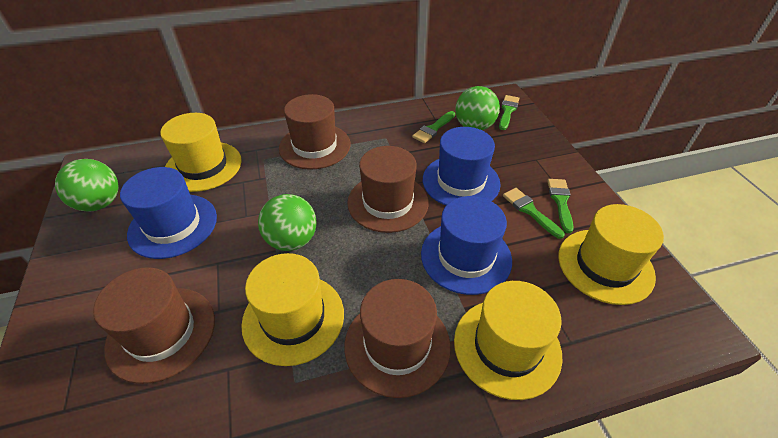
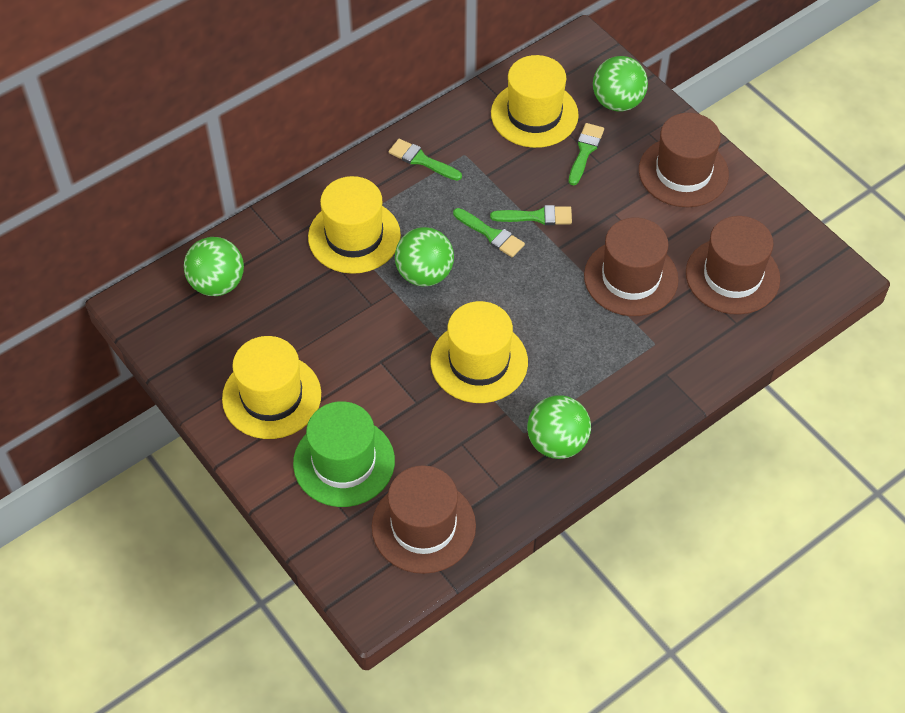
blue hat: [120,167,217,259] [421,196,512,295] [423,127,501,205] = 3 -> none = 0
green ball: [55,159,118,211] [258,194,317,251] [455,86,500,130] = 3 -> [184,237,244,296] [395,227,454,287] [527,395,591,459] [593,56,648,112] = 4
green hat: none = 0 -> [293,401,395,507] = 1

